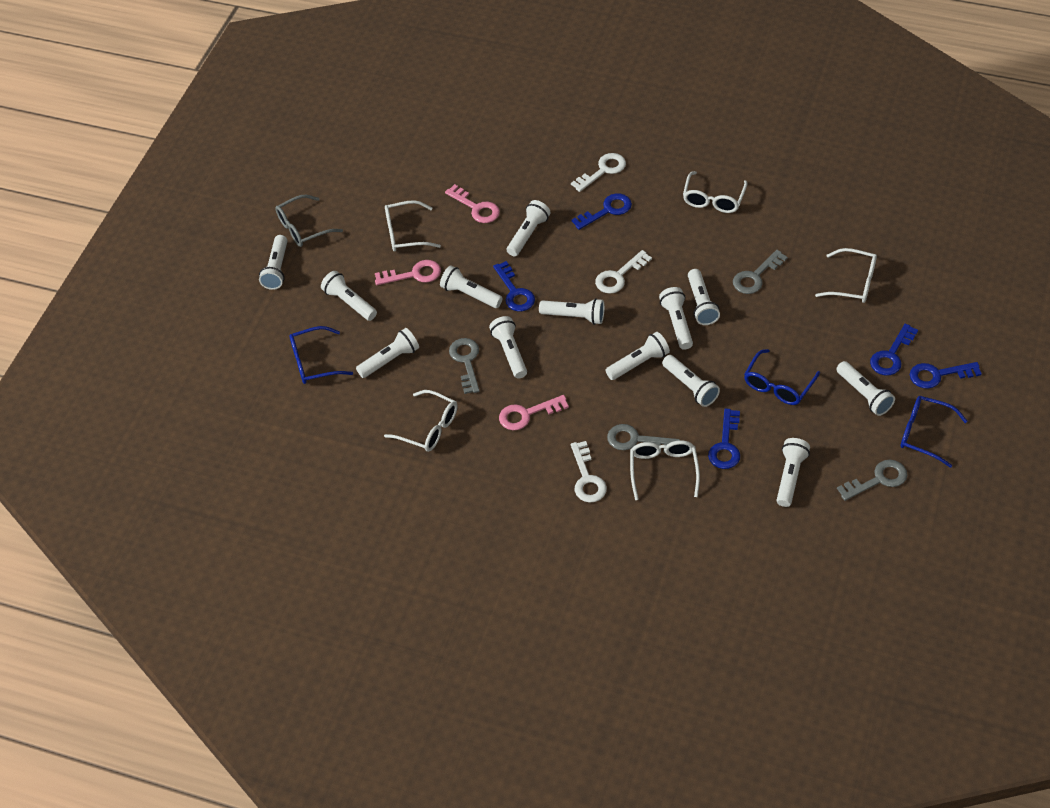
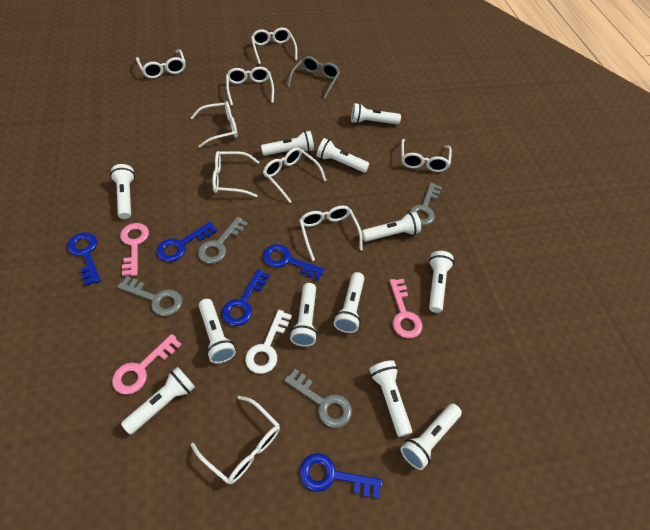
blue glasses: [289,326,353,384] [744,349,820,405] [901,396,967,468] = 3 -> none = 0
white flashlight: [259,235,287,290] [321,271,377,321] [356,328,419,378] [440,266,503,308] [489,316,527,378] [507,200,550,257] [539,298,605,325] [605,332,670,380] [659,287,693,350] [662,355,720,407] [688,269,720,325] [776,438,810,507] [836,361,895,416] = 13 -> [110,164,135,219] [121,367,195,435] [199,299,236,364] [261,131,314,156] [290,283,318,347] [317,138,370,173] [334,272,364,333] [351,103,401,124] [362,212,421,242] [369,360,412,437] [400,404,462,470] [429,251,454,313] = 12
white glasses: [384,390,457,452] [385,200,441,252] [630,440,700,500] [683,171,748,213] [815,248,877,303] = 5 -> [136,49,185,78] [191,101,238,148] [191,396,280,484] [212,151,259,197] [226,67,274,106] [251,28,297,64] [263,147,326,203] [299,206,363,261] [401,139,452,172] = 9
white key: [571,153,626,192] [571,441,607,503] [595,250,652,294] = 3 -> [245,310,292,374] = 1

